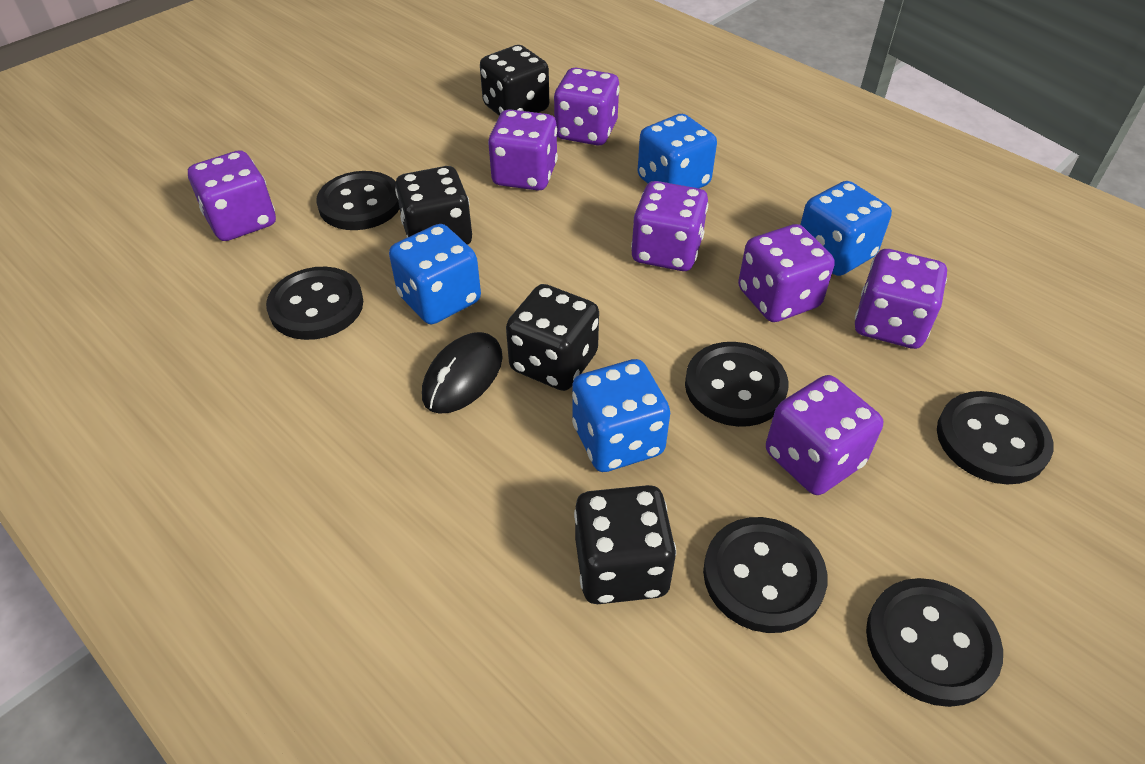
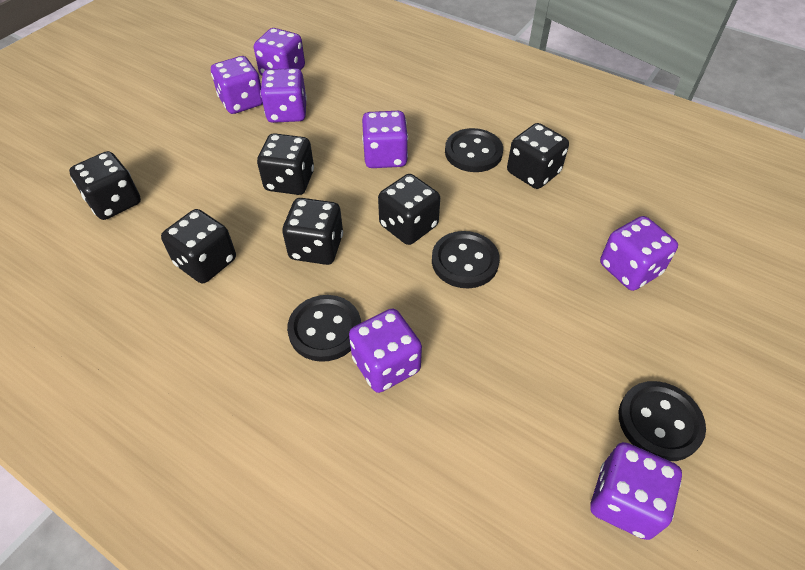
black button: [266,267,363,340] [316,171,400,230] [685,342,789,427] [703,517,827,633] [866,578,1003,707] [937,391,1053,484] = 6 -> [287,295,361,362] [432,231,500,288] [445,128,503,172] [619,381,706,461] = 4
black dice: [395,166,472,245] [480,45,549,116] [506,284,599,391] [574,485,676,604] = 4 -> [69,151,141,220] [161,209,236,283] [257,133,314,195] [282,198,343,265] [378,174,440,245] [507,123,569,189] = 6
black mouse: [422,332,503,414] = 1 -> none = 0
blue dice: [389,224,481,324] [572,359,670,472] [637,114,717,188] [800,181,892,276] = 4 -> none = 0

